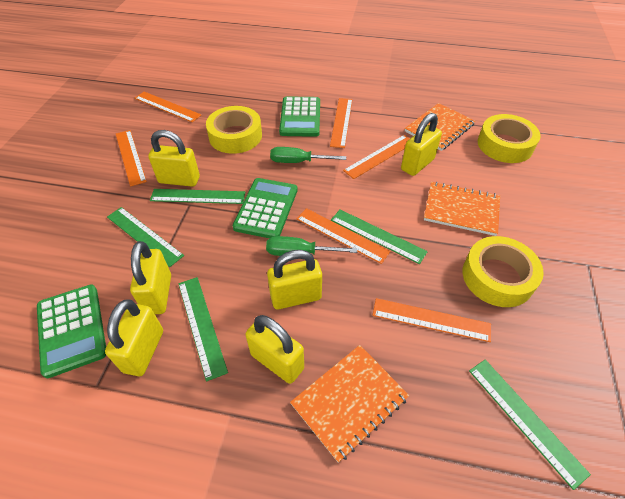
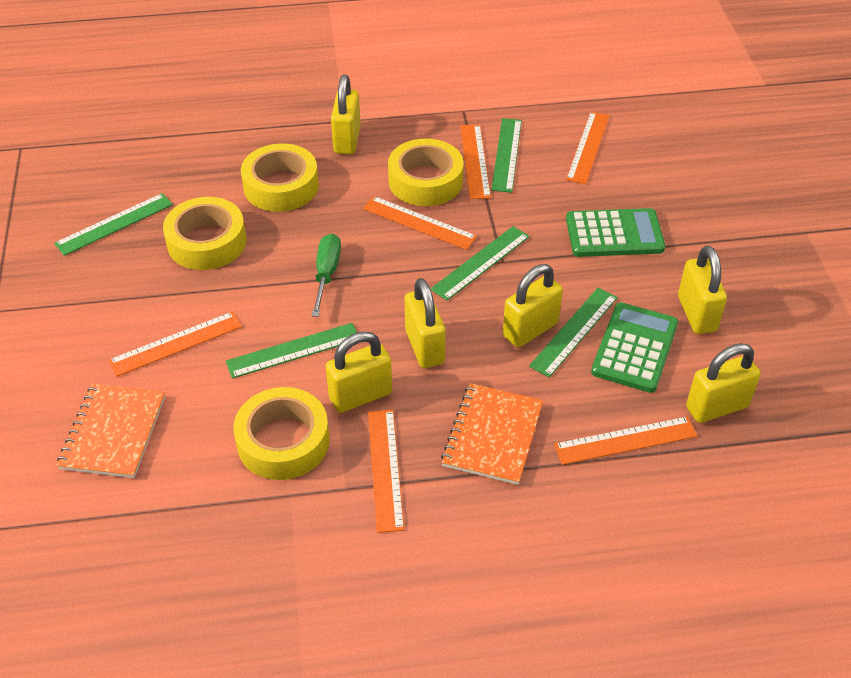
green calculator: [37,285,106,378] [232,178,297,238] [279,96,320,137] = 3 -> [566,208,665,257] [591,302,678,393] = 2
green screwdriver: [266,236,357,256] [270,147,346,163] = 2 -> [311,233,341,317] = 1
orange notebook: [290,345,409,463] [405,103,475,151] [424,182,500,236] = 3 -> [56,383,165,478] [441,383,543,485] = 2
yellow tape: [206,106,262,154] [462,236,544,307] [478,114,541,163] = 3 -> [163,197,247,270] [233,387,330,480] [241,143,319,212] [388,138,464,206] = 4

